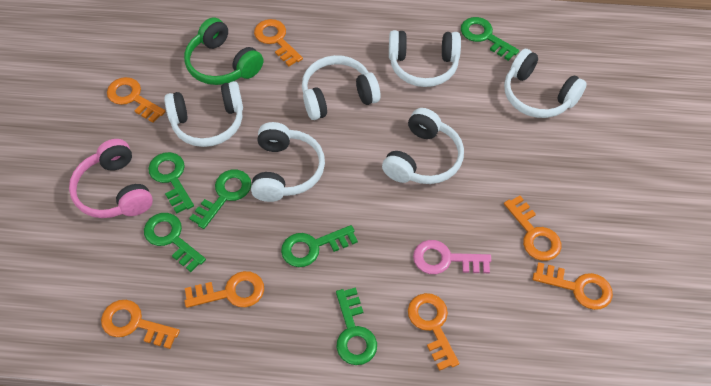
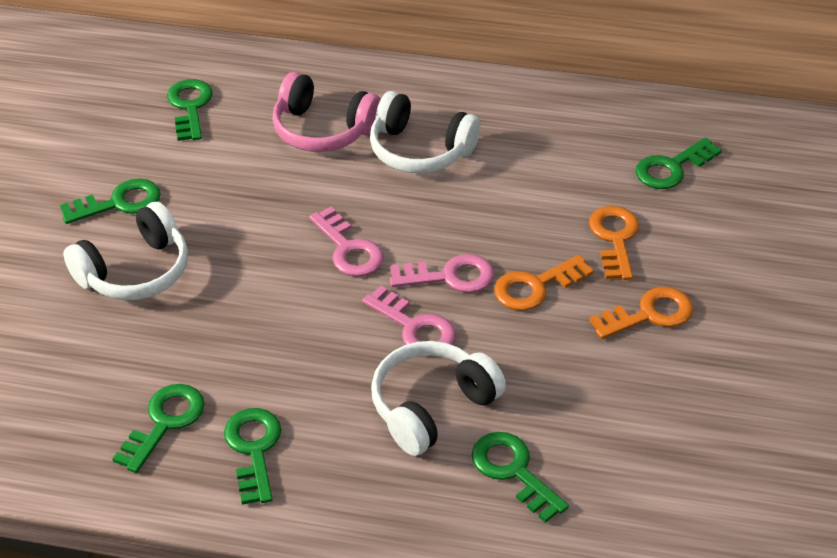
green headphones: [184,17,263,85] = 1 -> none = 0
orange key: [101,300,180,349] [107,77,166,123] [184,271,264,308] [254,19,303,66] [408,293,459,371] [504,196,561,261] [533,262,613,310] = 7 -> [494,255,594,311] [589,206,639,280] [589,286,693,339] = 3
pink key: [413,240,491,274] = 1 -> [309,207,384,277] [362,286,456,345] [390,254,494,293] = 3
white headphones: [164,81,243,147] [251,122,325,202] [302,55,380,120] [382,108,464,184] [389,30,461,87] [504,49,587,118] = 6 -> [63,202,188,300] [370,91,481,173] [371,341,506,456] = 3

